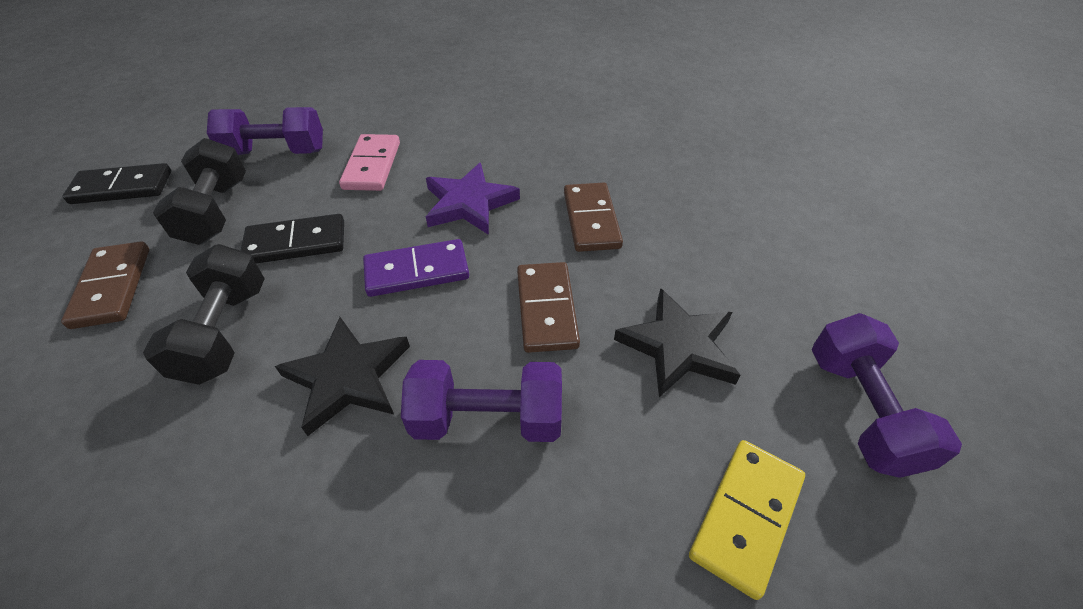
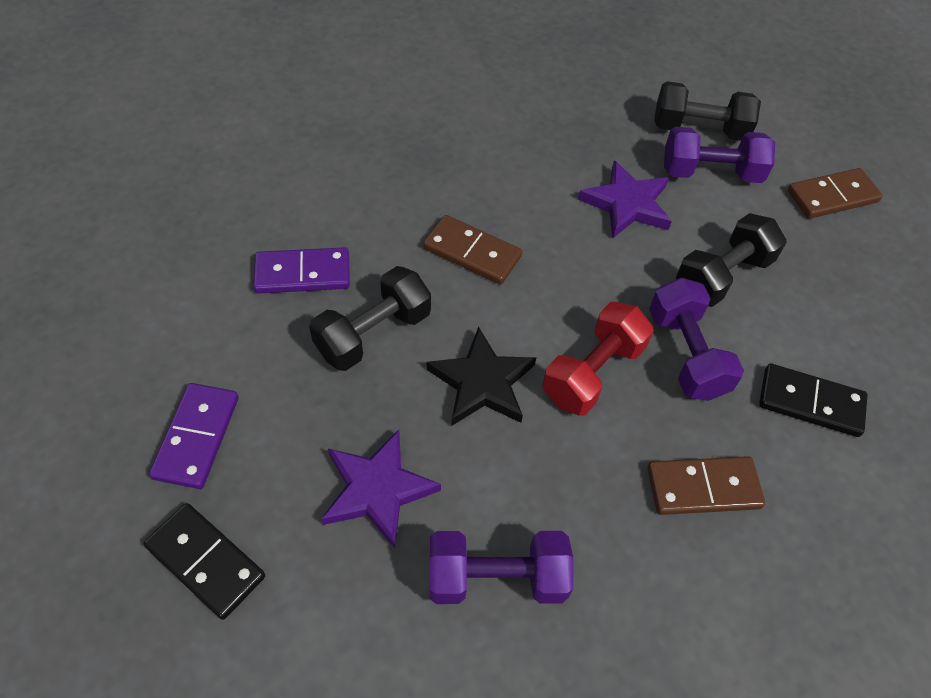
black dumbbell: [143,244,265,385] [153,138,246,245] = 2 -> [309,266,431,371] [654,81,761,141] [676,213,787,307] = 3
black star: [275,317,410,436] [614,288,741,397] = 2 -> [426,327,537,426] = 1
pink domino: [339,134,400,191] = 1 -> none = 0
purple domino: [363,239,469,297] = 1 -> [149,383,239,489] [253,247,350,294] = 2
purple star: [426,163,520,235] = 1 -> [321,430,441,548] [578,160,672,239] = 2
red dumbbell: none = 0 -> [543,302,654,416] = 1
yellow domino: [689,440,805,600] = 1 -> none = 0

